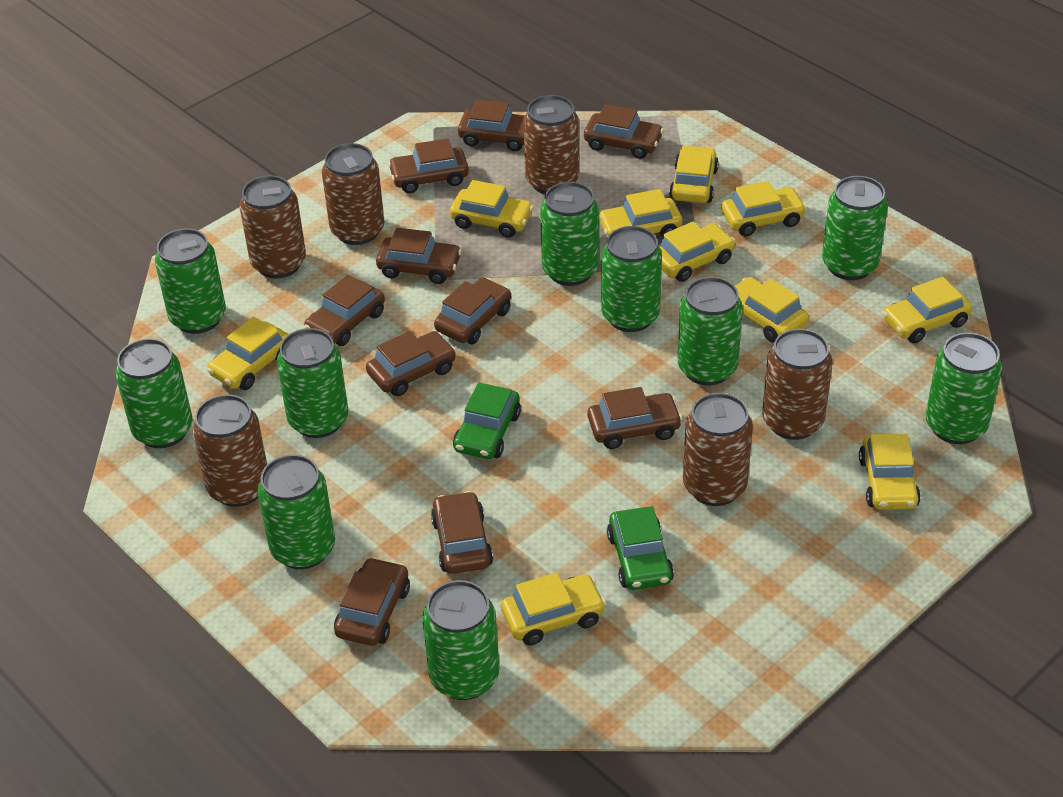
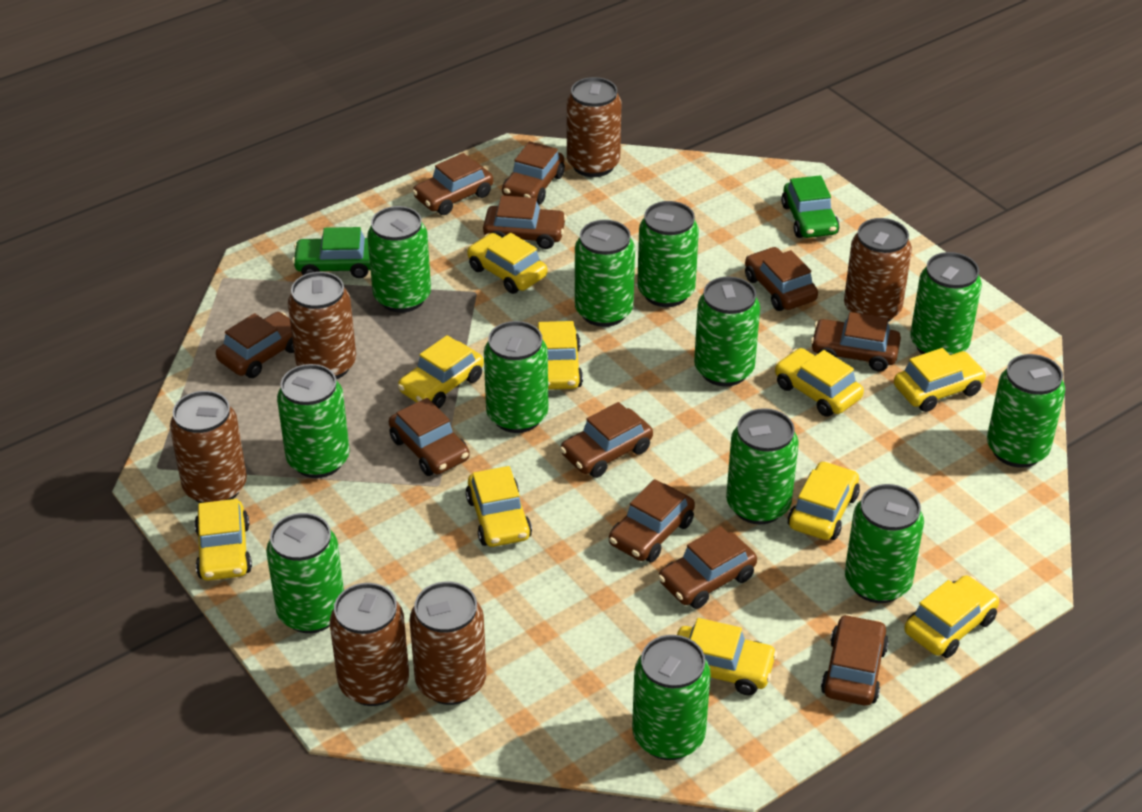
brown car: [304,275,385,346] [334,557,410,646] [366,331,456,396] [376,228,462,284] [388,138,469,193] [431,491,493,574] [434,278,511,344] [458,100,525,151] [584,104,664,159] [588,387,682,449] = 10 -> [216,312,294,378] [389,398,470,476] [412,153,493,215] [483,196,567,249] [502,141,565,205] [560,402,653,478] [609,479,695,562] [658,526,757,609] [745,247,818,311] [811,312,901,371] [821,614,889,706] = 11
green can: [115,338,193,448] [155,228,226,334] [258,454,335,569] [277,328,348,438] [422,580,499,700] [540,182,599,286] [601,226,662,332] [678,277,743,385] [822,176,888,280] [926,333,1002,444] = 10 -> [266,513,344,633] [277,364,350,478] [367,206,431,313] [484,321,548,433] [575,220,635,327] [632,635,711,760] [637,201,699,307] [694,277,760,386] [726,408,799,524] [845,484,924,603] [910,252,982,355] [987,354,1065,468] = 12

